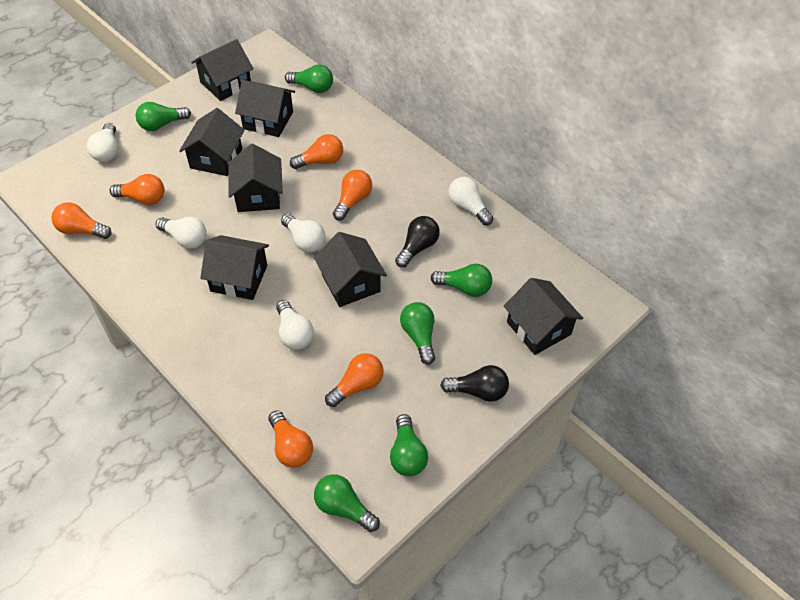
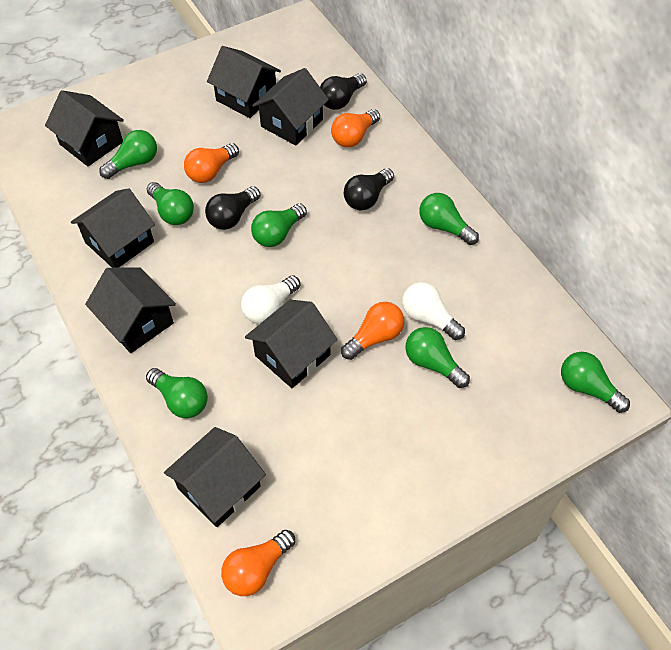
black light bulb: [395,216,440,268] [440,365,509,402] = 2 -> [205,186,261,230] [320,73,366,110] [344,168,394,210] = 3
green light bulb: [136,102,191,131] [285,64,333,93] [314,474,380,532] [390,414,428,476] [400,302,435,365] [430,264,492,297] = 6 -> [99,130,157,179] [146,368,208,419] [147,182,194,225] [251,203,307,247] [405,327,470,388] [419,193,479,245] [561,352,630,413] = 7
orange light bulb: [51,202,112,239] [110,174,164,205] [268,410,313,468] [290,134,343,169] [325,353,384,407] [333,170,372,221] = 6 -> [184,143,239,183] [221,530,295,596] [331,109,380,147] [341,302,404,360] = 4
white light bulb: [87,123,118,162] [156,217,206,249] [276,300,314,350] [281,214,325,252] [448,177,493,226] = 5 -> [241,275,300,324] [402,282,465,340] = 2

